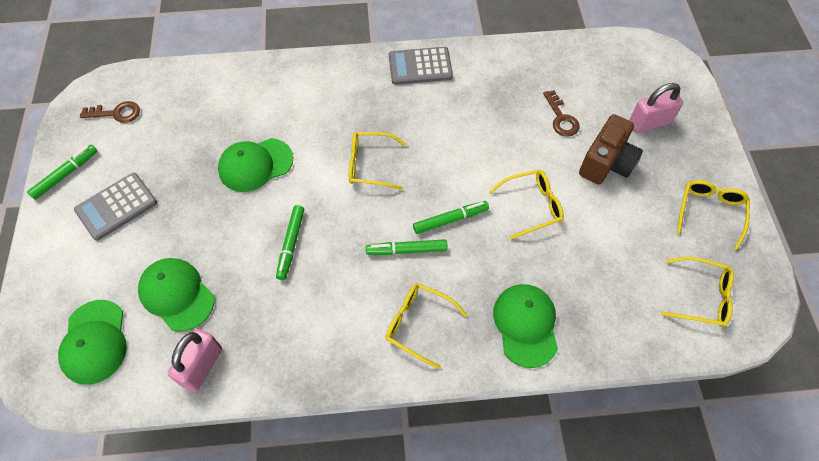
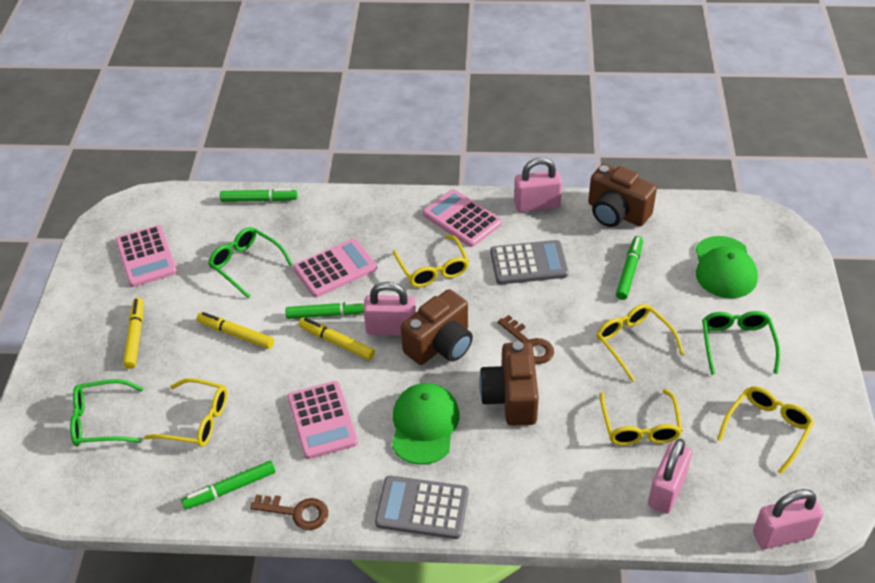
brown camera: [579,114,643,185] = 1 -> [401,289,473,365] [479,341,539,426] [588,164,657,227] = 3
green cap: [58,300,127,385] [138,258,215,332] [218,138,293,192] [493,284,558,368] = 4 -> [392,383,460,465] [695,236,758,299] = 2
green glasses: none = 0 -> [70,379,143,446] [208,227,293,298] [702,311,780,375] = 3
pink calculator: none = 0 -> [116,225,177,287] [287,381,358,459] [293,239,377,297] [423,189,502,247] = 4
pink padlock: [168,329,222,392] [629,83,683,133] = 2 -> [363,282,416,336] [514,157,562,212] [648,439,692,514] [753,489,823,549] = 4
yellow marker: none = 0 -> [123,298,144,369] [197,312,274,349] [299,318,375,360] = 3

